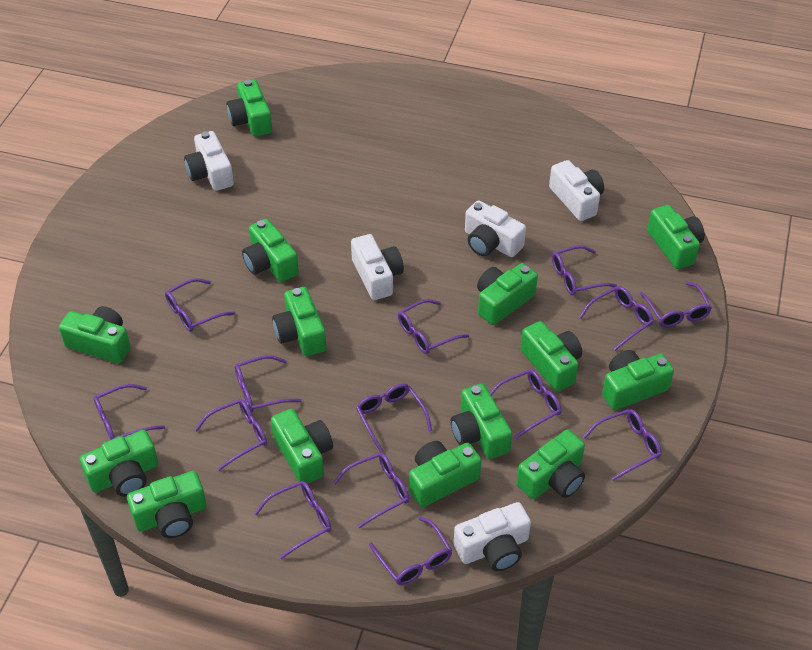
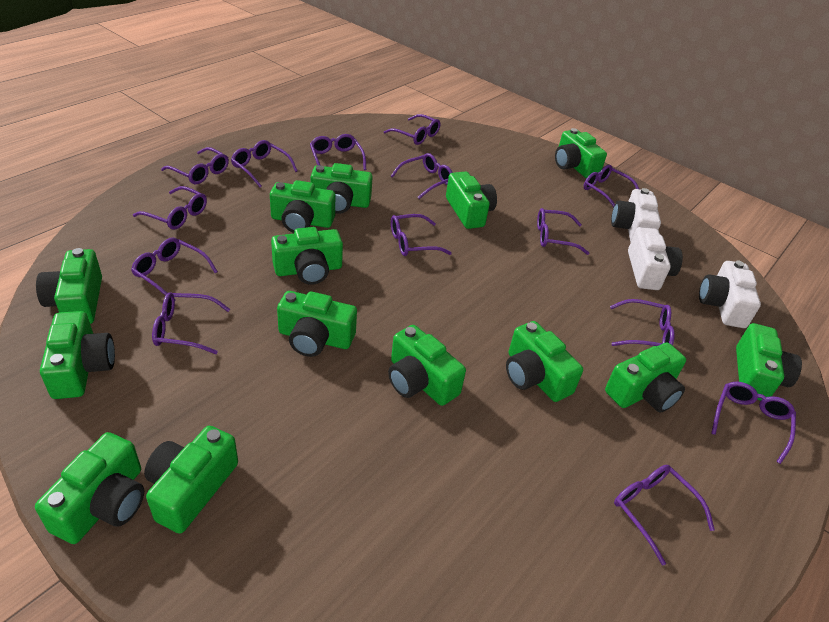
white camera: [184,131,234,191] [351,234,404,300] [454,502,531,571] [465,201,526,257] [549,160,604,221] = 5 -> [611,188,661,242] [628,227,683,290] [699,260,761,328] = 3

